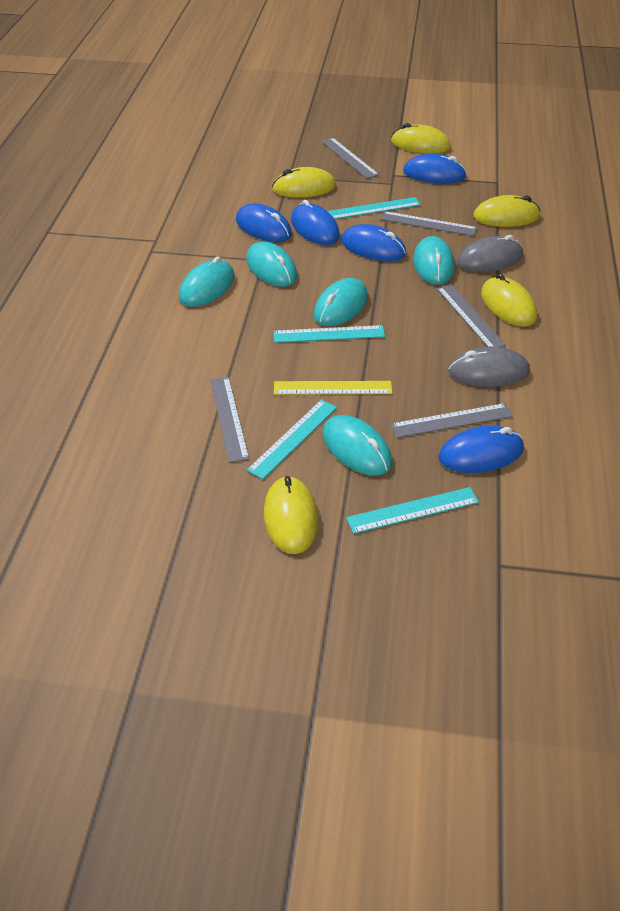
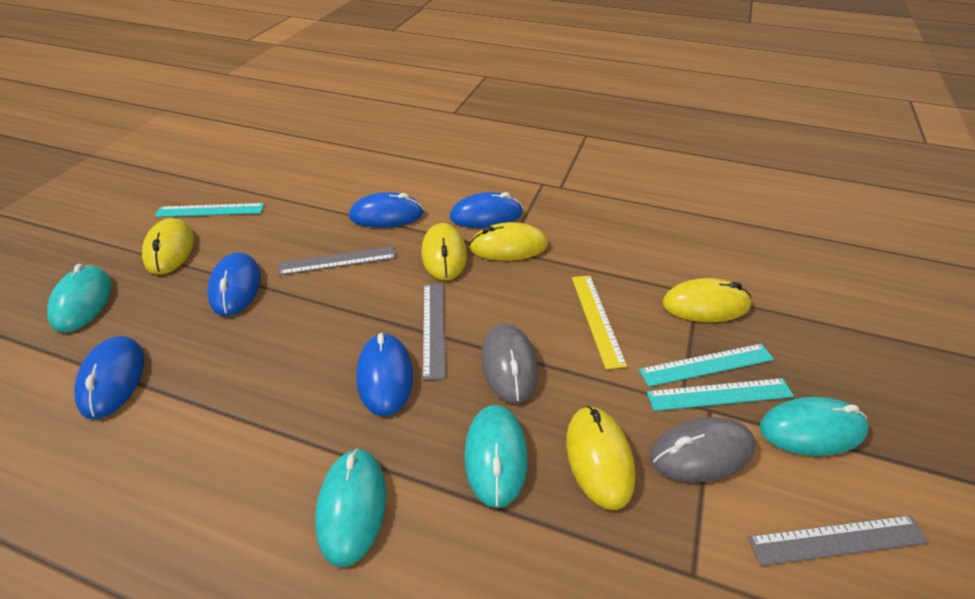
grey ruler: [210,377,249,463] [321,138,379,179] [380,211,477,236] [391,403,513,438] [437,284,506,347] = 5 -> [278,246,396,275] [423,283,446,380] [748,515,929,566] = 3
turquoise mouse: [179,256,235,307] [246,241,297,287] [314,278,368,326] [322,415,392,476] [413,236,455,285] = 5 -> [47,264,112,333] [315,448,386,567] [464,405,528,508] [759,397,869,456] = 4
turquoise ruler: [247,399,337,479] [273,325,385,343] [328,197,421,219] [346,487,479,534] = 4 -> [154,203,264,217] [639,344,774,387] [647,378,794,411] = 3

